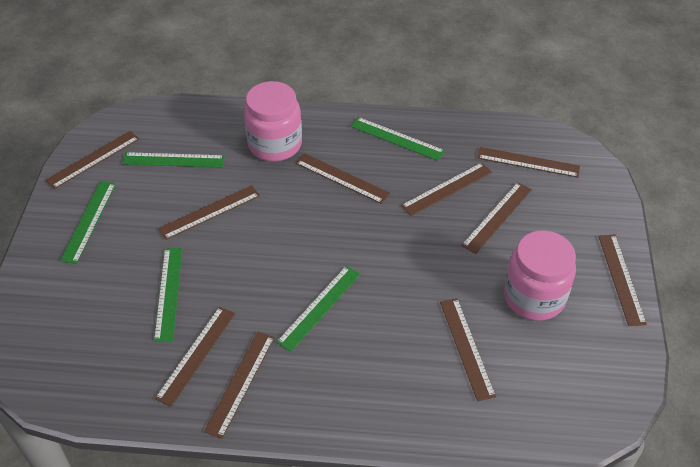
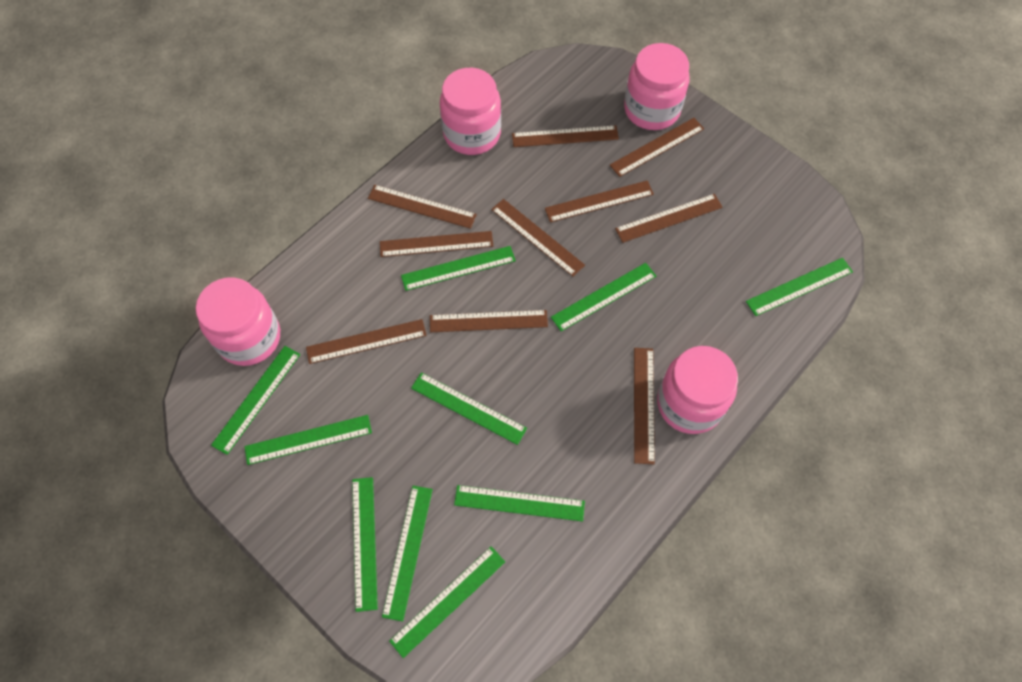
green ruler: [60,181,116,264] [122,152,225,168] [154,248,182,342] [276,266,360,352] [351,117,445,161] = 5 -> [211,346,300,455] [244,415,372,465] [352,477,378,612] [382,486,433,621] [389,546,505,658] [401,246,516,291] [411,373,527,445] [454,485,585,522] [551,263,656,331] [746,258,853,316] = 10
pink jar: [244,81,302,161] [504,230,576,321] = 2 -> [196,278,280,366] [440,68,501,155] [624,43,690,130] [657,346,738,434] = 4

